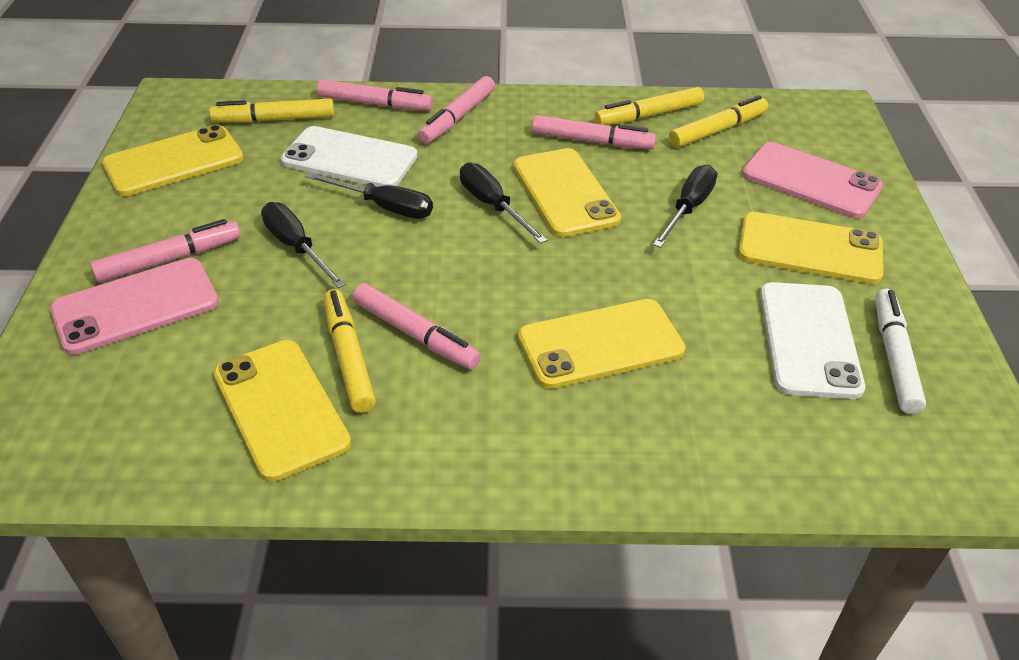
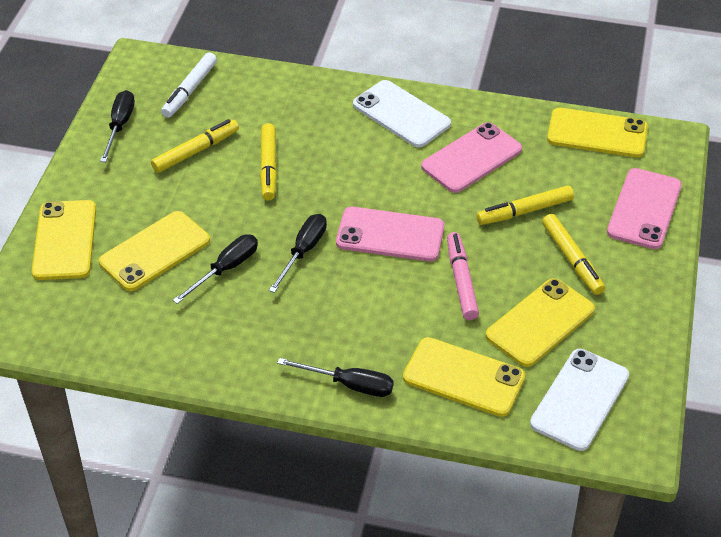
pink marker: [90,219,241,282] [317,79,433,111] [352,283,481,370] [418,76,495,144] [532,115,656,149] = 5 -> [447,232,479,320] = 1
pink phone: [50,258,219,355] [742,142,883,218] = 2 -> [336,207,444,261] [421,122,522,193] [607,168,682,249] = 3

